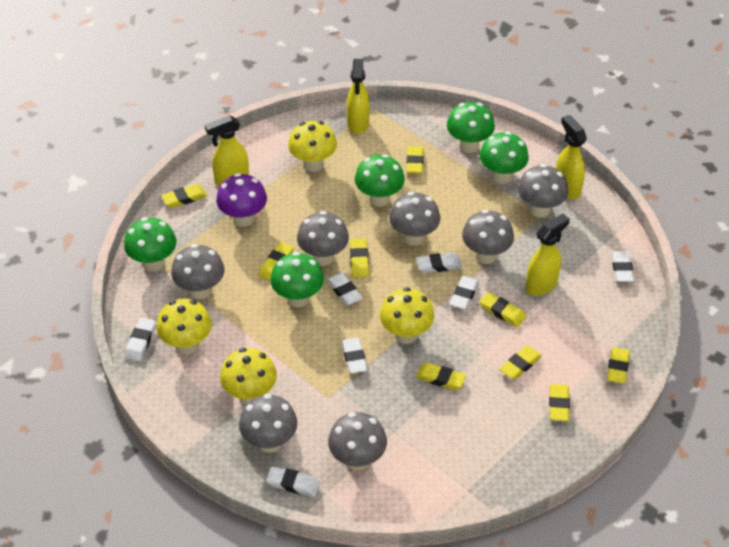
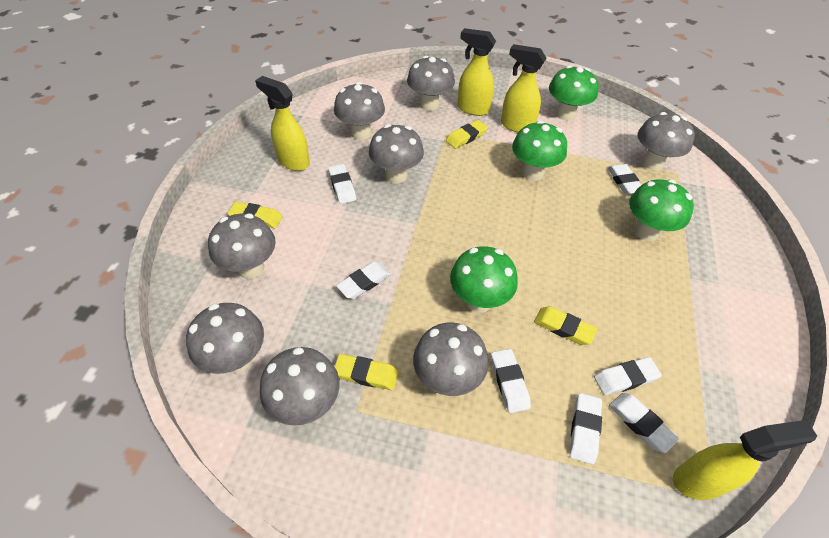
green mushroom: [124,217,176,272] [270,252,324,308] [355,154,405,207] [447,102,495,153] [479,131,529,184] = 5 -> [450,246,518,313] [512,121,567,180] [549,65,599,121] [629,179,694,241] = 4
grey mushroom: [171,244,224,299] [239,394,297,453] [297,211,349,266] [328,412,387,471] [389,192,440,246] [462,209,514,264] [518,164,568,218] = 7 -> [186,303,264,374] [208,213,276,279] [260,347,340,426] [334,82,385,140] [369,124,424,184] [407,56,455,111] [413,323,489,396] [638,112,695,170] = 8
purple mushroom: [216,173,267,227] = 1 -> none = 0
yellow eraser: [161,184,207,208] [259,242,294,281] [350,238,369,278] [407,146,424,174] [416,363,466,390] [479,292,526,327] [499,346,542,380] [549,384,570,421] [607,347,630,384] = 9 -> [228,202,283,228] [334,354,398,390] [446,120,488,149] [534,306,597,345] = 4
yellow mushroom: [157,298,212,354] [220,348,277,404] [288,121,337,172] [380,287,434,344] = 4 -> none = 0

